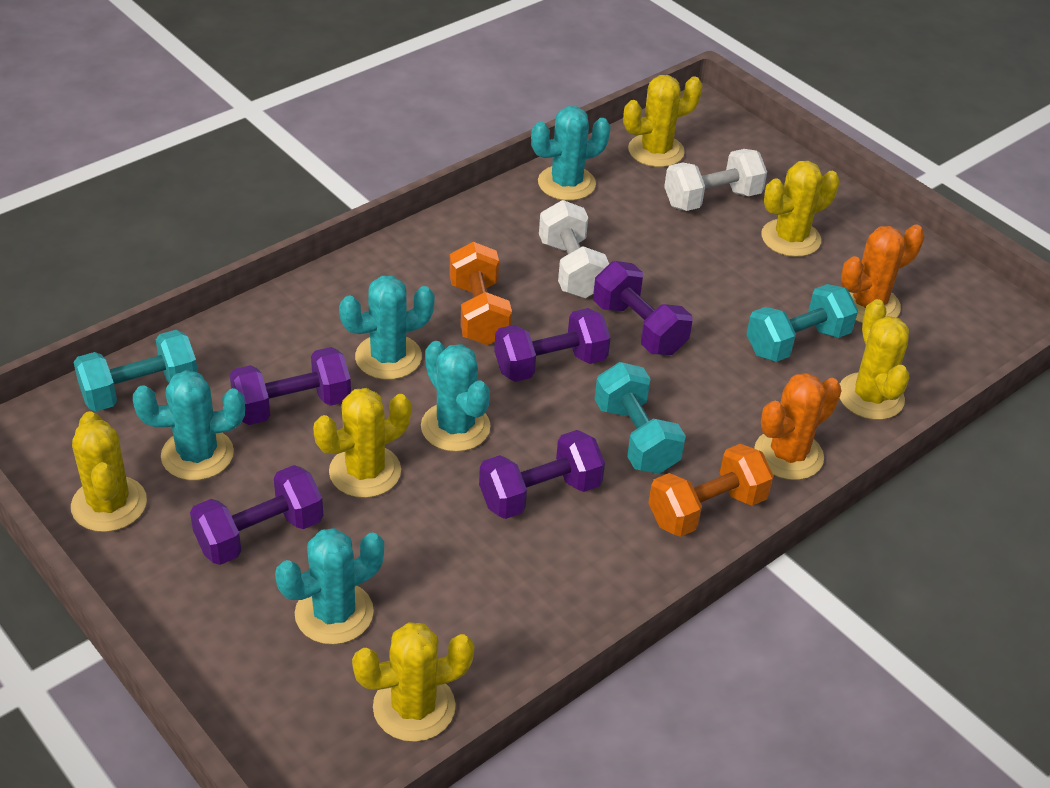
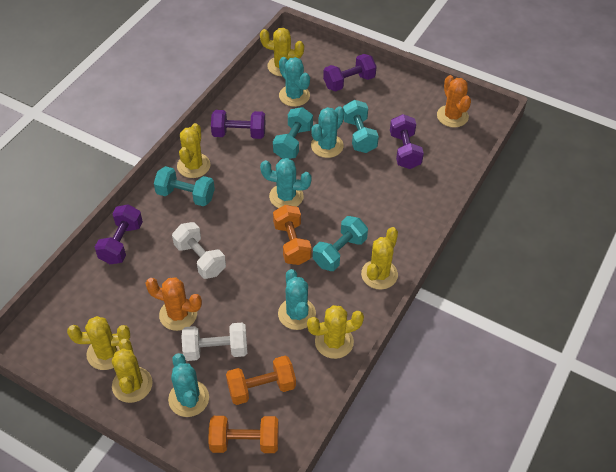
orange dumbbell: [449,242,512,345] [648,444,774,537] = 2 -> [208,416,279,453] [226,356,296,405] [273,205,312,265] = 3
purple dumbbell: [190,465,324,565] [230,347,351,425] [479,430,605,519] [494,308,611,382] [593,261,692,355] = 5 -> [95,204,143,264] [211,110,265,139] [323,54,377,92] [390,114,424,169] = 4
turquoise dumbbell: [74,330,198,411] [595,362,686,474] [746,284,858,362] = 3 -> [154,166,215,206] [273,107,313,159] [313,216,368,271] [343,100,379,153] = 4

